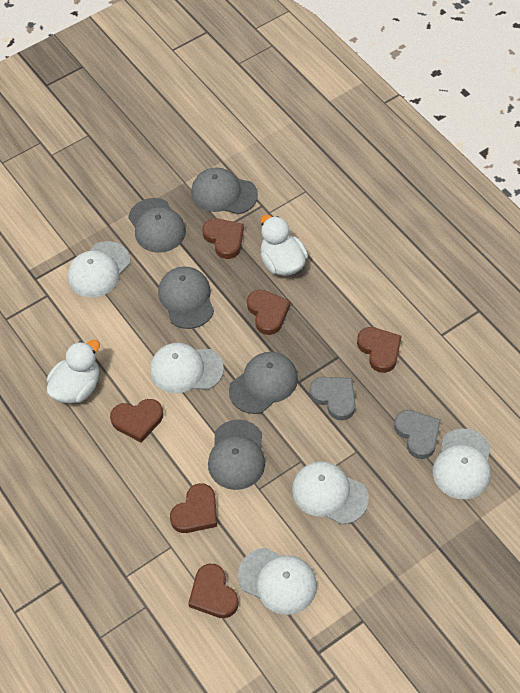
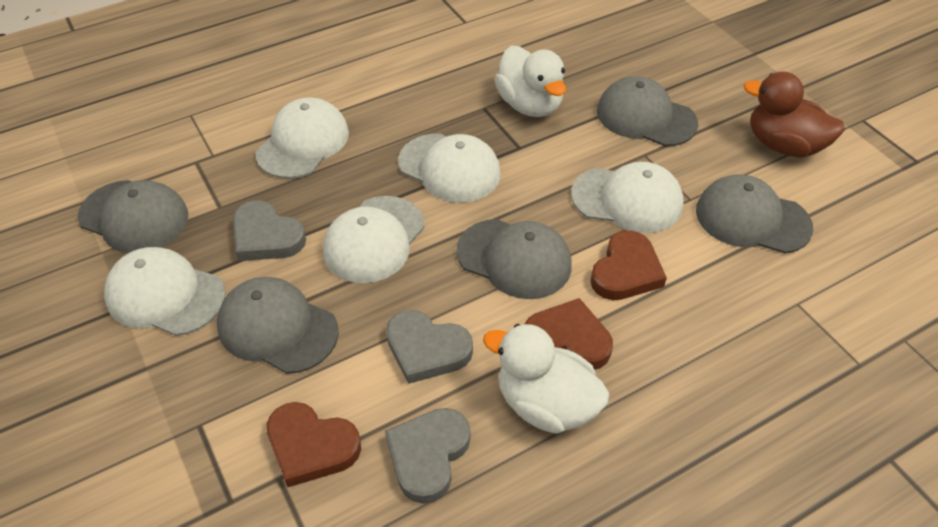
brown duck: none = 0 -> [744,72,845,158] = 1
brown heart: [110,399,163,443] [170,483,217,533] [188,564,239,618] [202,218,244,259] [247,290,290,335] [357,327,401,373] = 6 -> [266,402,361,487] [525,298,613,370] [590,230,667,300] = 3
grey heart: [309,377,356,420] [394,410,441,459] = 2 -> [233,200,306,261] [385,408,470,504] [386,310,473,384] = 3

